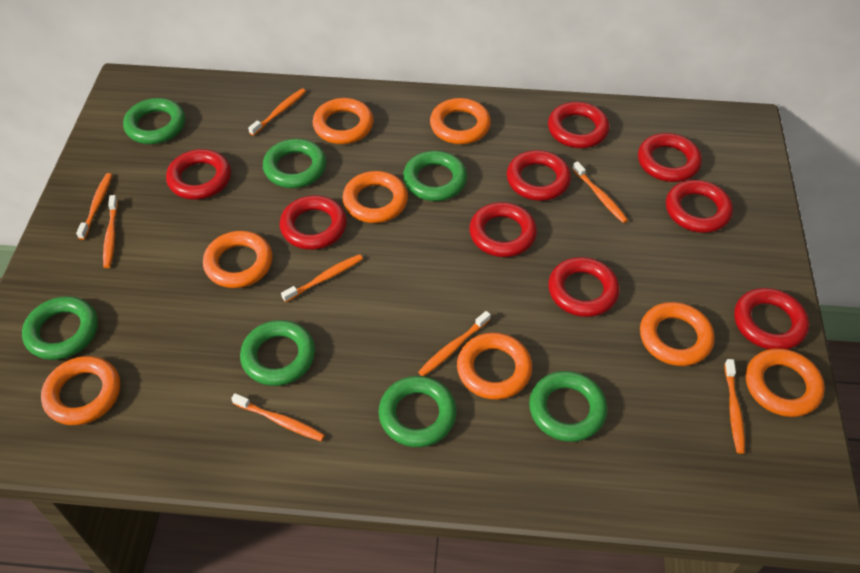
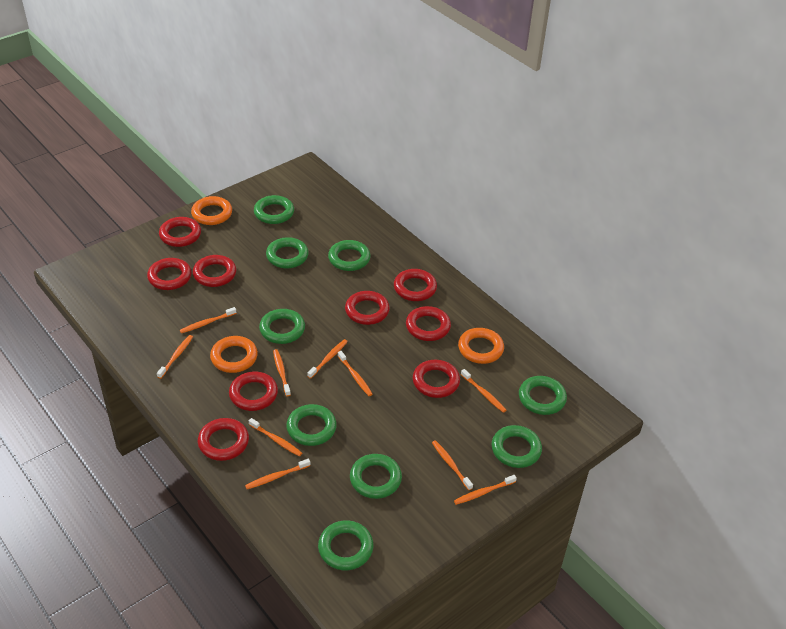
green ring: [22,296,98,360] [123,98,185,144] [240,320,315,386] [263,139,327,188] [378,376,457,447] [403,151,467,201] [529,371,607,442] = 7 -> [254,195,294,224] [259,309,305,344] [266,237,309,268] [286,404,337,446] [318,520,373,570] [328,240,371,271] [350,454,402,499] [492,425,542,468] [519,376,567,415] = 9
orange ring: [41,356,120,425] [203,231,273,288] [313,98,374,144] [342,171,408,223] [430,98,491,144] [457,332,532,400] [640,302,715,366] [746,348,825,417] = 8 -> [191,196,232,225] [210,336,258,373] [458,328,504,364] = 3
orange toothbrush: [76,173,112,240] [103,195,118,268] [231,393,325,441] [248,88,306,136] [281,254,363,302] [418,311,491,376] [572,161,628,223] [724,359,745,454] = 8 -> [157,335,193,379] [180,307,236,333] [245,459,310,489] [249,418,302,456] [273,349,291,396] [307,339,348,379] [338,351,373,396] [432,440,473,490] [454,475,517,505] [461,369,506,413] = 10

